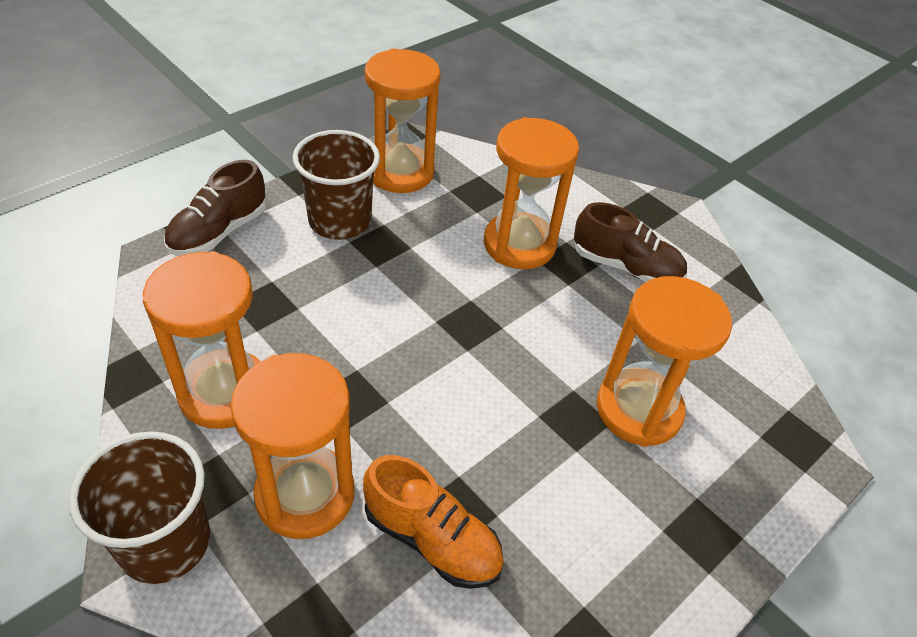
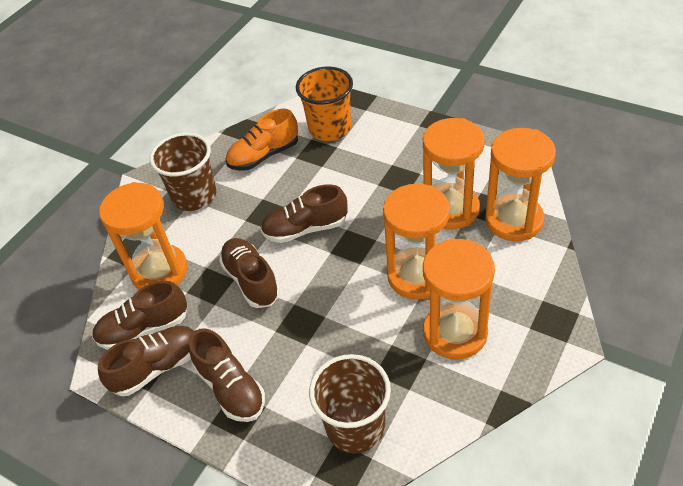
brown shoe: [164,160,267,256] [574,202,687,282] = 2 -> [92,281,187,350] [98,326,194,396] [189,328,265,422] [219,238,280,308] [261,184,348,243] = 5
orange cup: none = 0 -> [296,67,353,141] = 1

